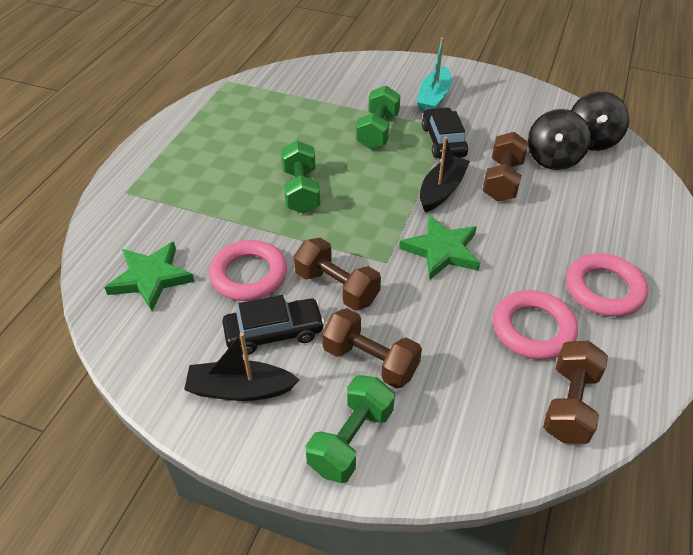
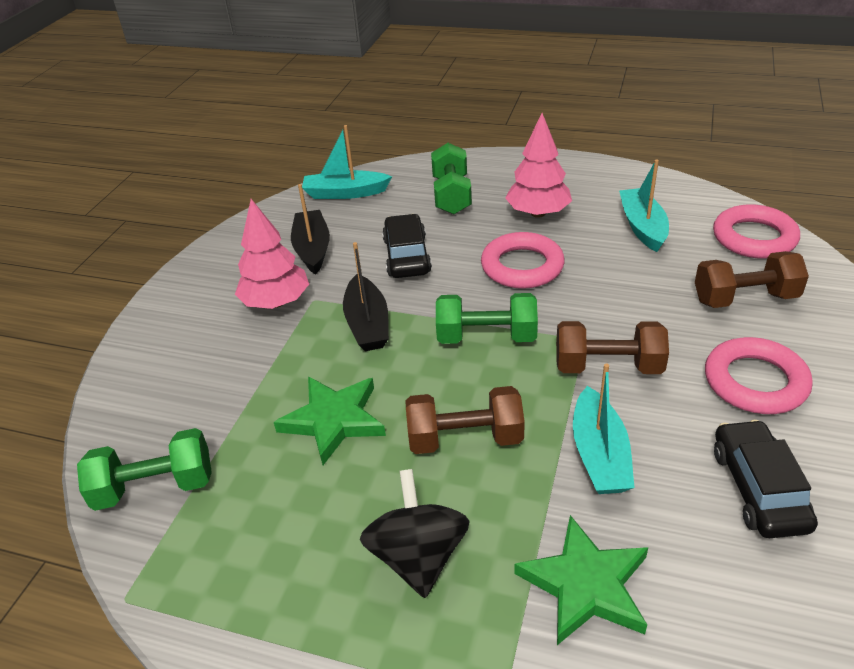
black spinning top: [528,109,591,170] [571,91,629,151] = 2 -> [360,469,470,598] = 1
brown dumbbell: [294,238,381,311] [322,308,422,389] [482,132,529,202] [543,341,608,444] = 4 -> [406,386,525,454] [556,321,669,374] [695,251,809,308] = 3
pink tree: none = 0 -> [235,199,309,309] [505,113,572,218] = 2
turquoise boat: [417,37,452,111] = 1 -> [302,125,392,199] [573,363,635,494] [619,159,669,252] = 3

